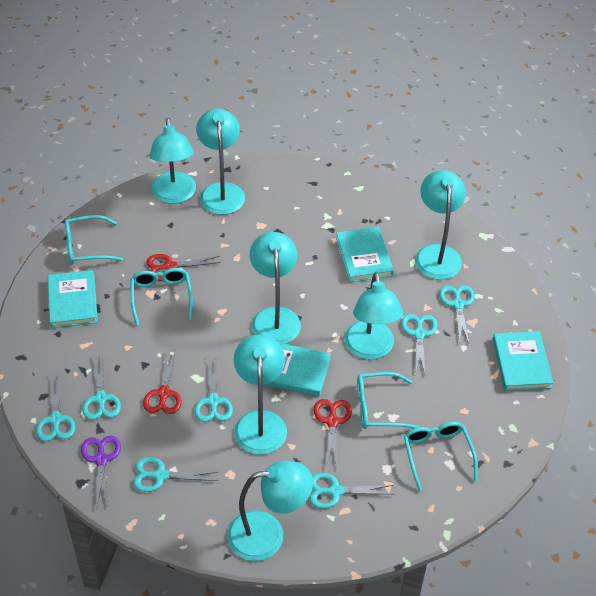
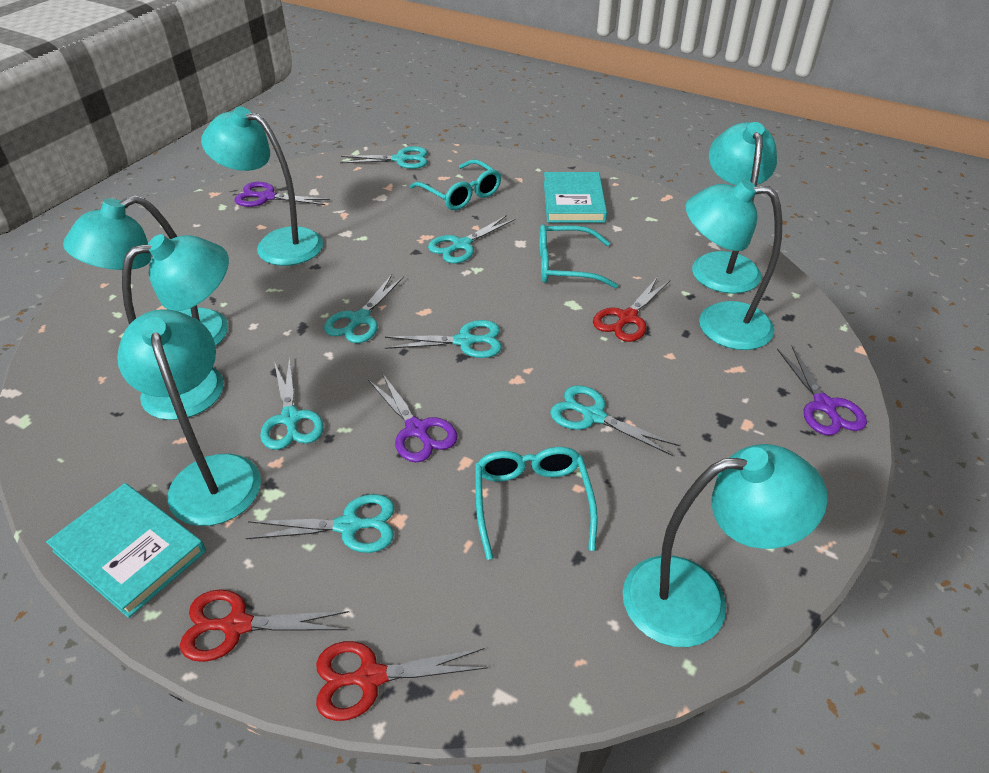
purple scissors: [81,436,121,510] = 1 -> [235,182,330,207] [368,373,458,462] [777,346,867,435] = 3
turquoise book: [48,270,98,328] [265,343,331,396] [336,227,394,283] [493,331,553,391] = 4 -> [46,483,206,618] [544,172,607,223] = 2
turquoise glasses: [65,215,123,264] [130,268,193,326] [357,372,420,429] [403,422,478,491] = 4 -> [410,159,501,210] [475,447,598,560] [539,224,618,288] = 3

